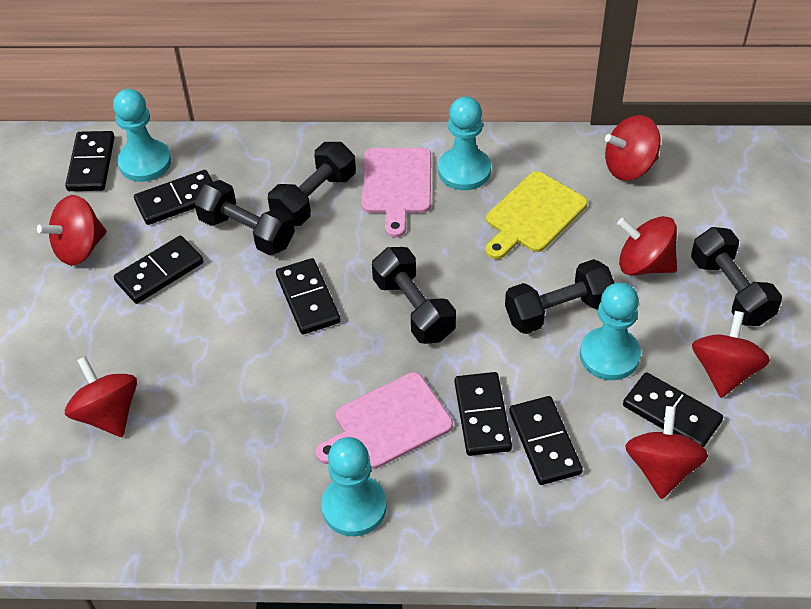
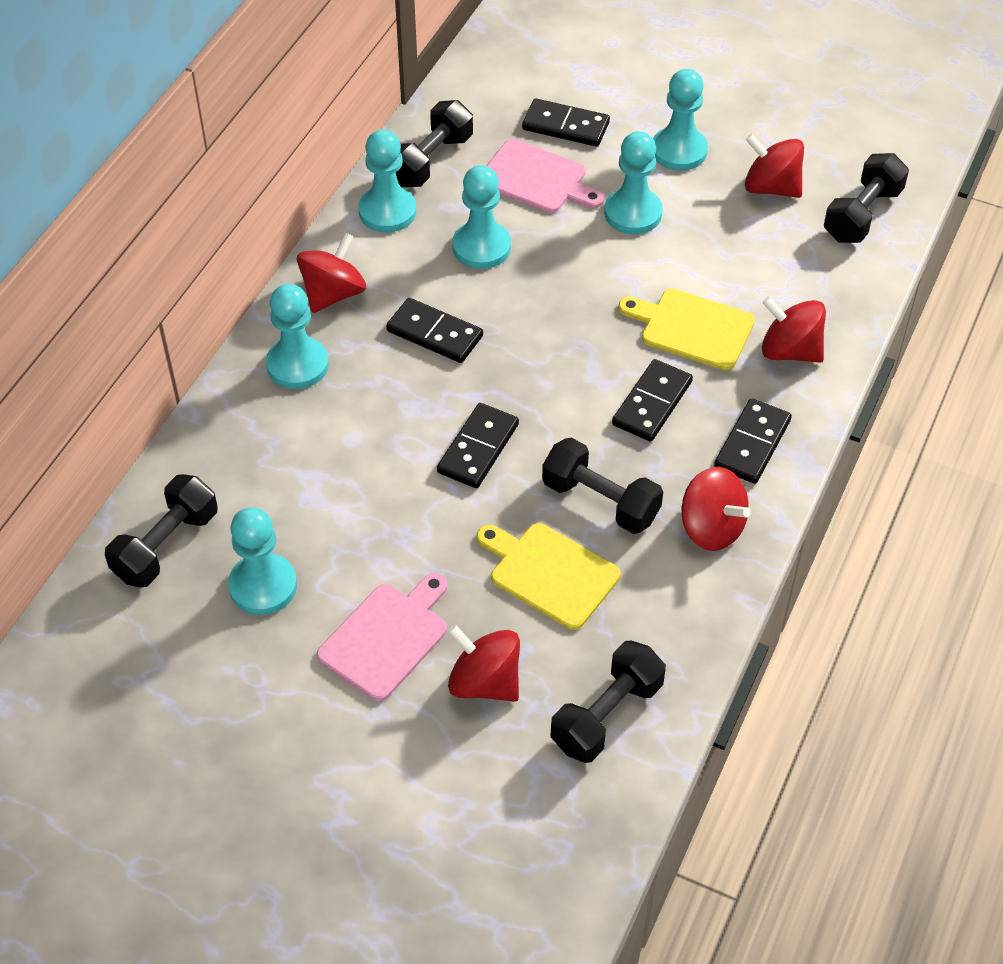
black domino: [65,131,115,191] [114,236,203,304] [134,170,213,225] [276,258,341,334] [455,372,512,456] [509,396,583,485] [623,372,723,448] = 7 -> [386,298,483,363] [437,403,519,488] [522,99,610,147] [612,359,693,442] [714,398,792,484] = 5
red spinning top: [37,195,107,266] [65,356,137,437] [605,115,660,181] [617,216,677,276] [625,406,708,499] [692,311,770,398] = 6 -> [297,232,366,313] [448,625,520,702] [682,467,751,551] [745,134,804,198] [762,296,826,363] = 5
turquoise pawn: [113,89,171,182] [321,437,386,536] [438,96,491,190] [580,283,641,380] = 4 -> [228,507,297,615] [266,284,329,389] [358,129,416,233] [452,165,511,269] [604,131,663,234] [653,69,708,171] = 6
yellow cutting board: [485,171,587,259] = 1 -> [477,523,621,630] [618,289,755,370] = 2

